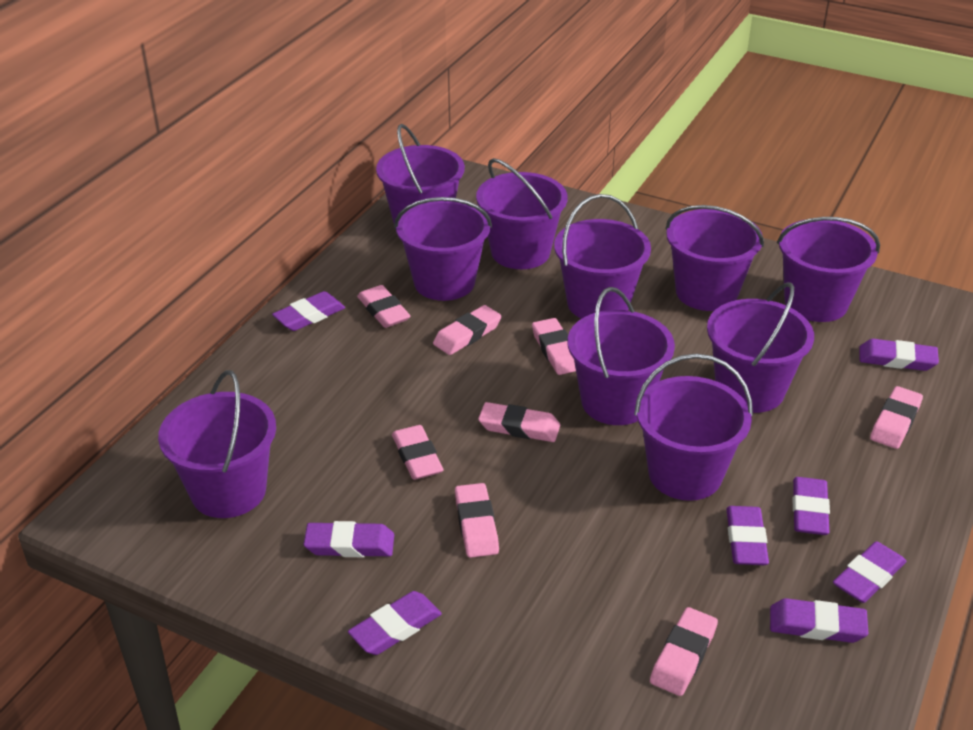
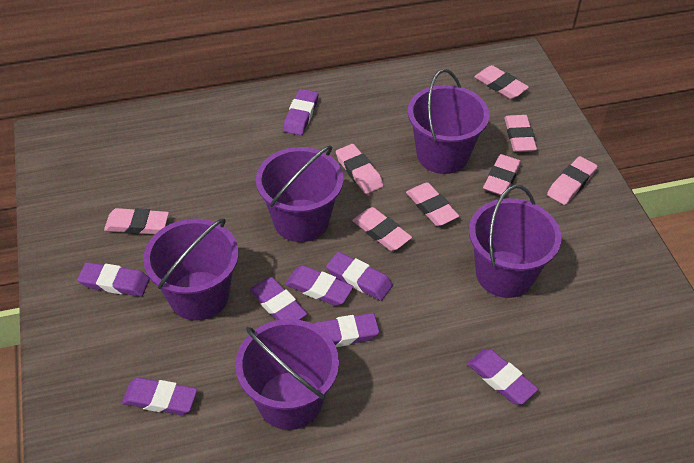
purple bucket: [158,370,276,518] [376,124,465,224] [394,197,492,301] [476,158,567,269] [554,194,651,319] [568,287,675,425] [634,354,753,501] [666,205,764,311] [707,282,814,413] [777,217,880,322] = 10 -> [143,218,239,321] [235,319,339,430] [256,145,343,242] [408,69,489,174] [469,185,562,298] = 5

